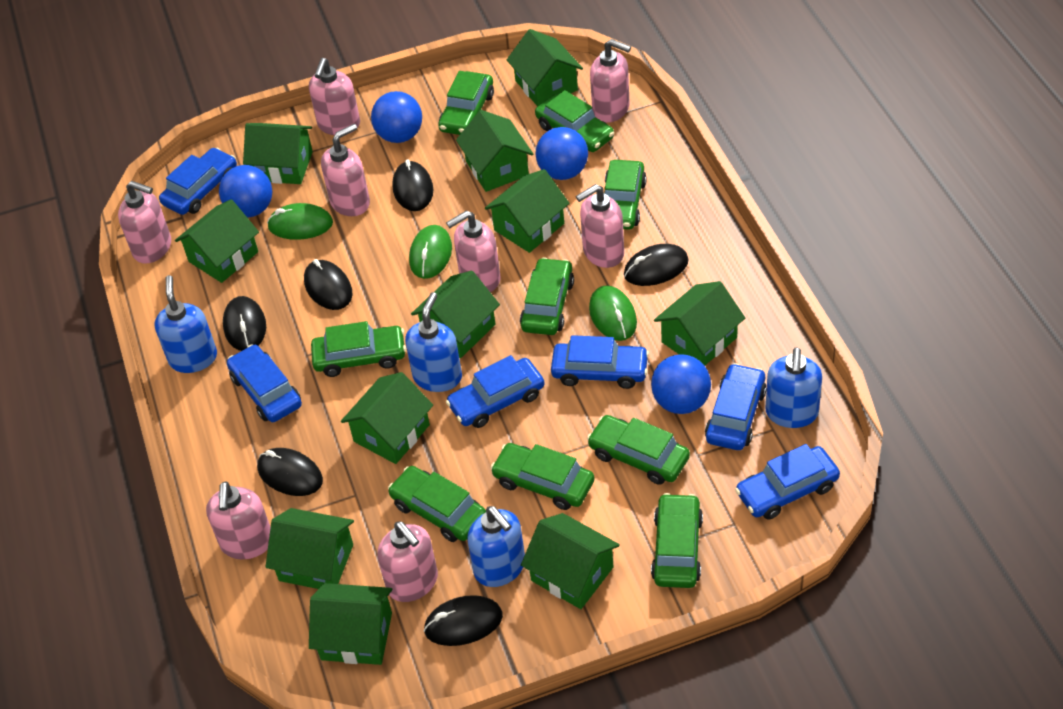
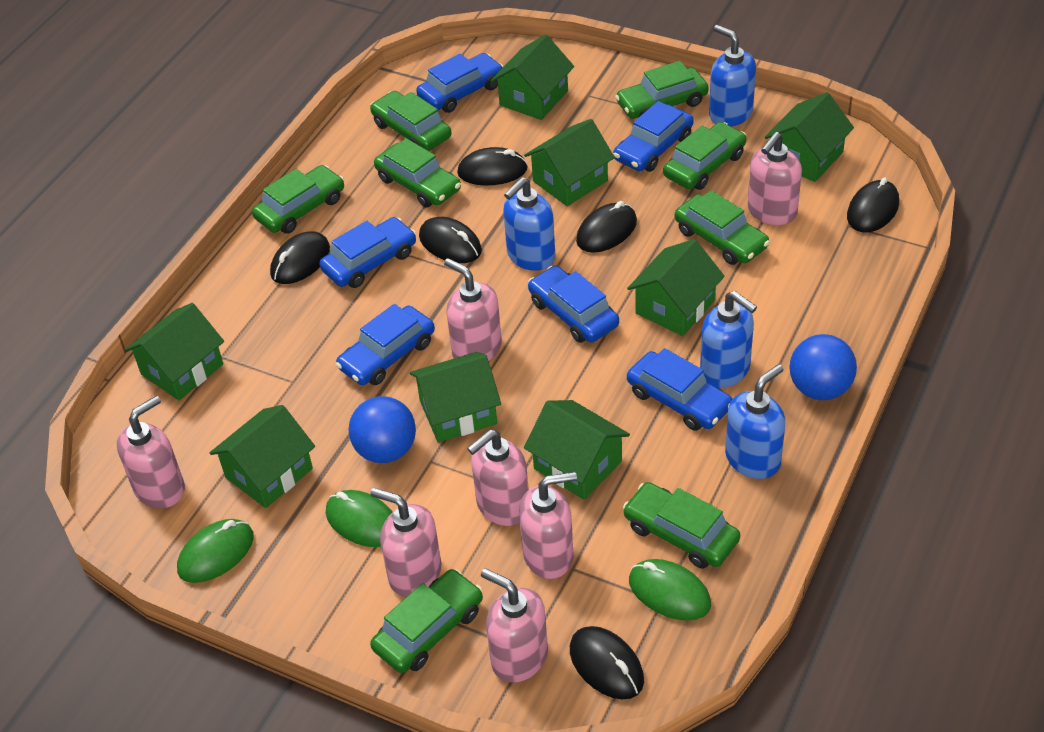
blue ball: [219,165,272,218] [371,91,422,143] [535,127,588,180] [651,354,711,414] = 4 -> [349,396,416,463] [789,334,857,400] = 2
green car: [311,321,406,377] [388,466,486,542] [438,71,494,135] [491,443,594,510] [520,257,574,335] [535,90,614,152] [587,415,690,485] [604,160,647,230] [651,493,703,588] = 9 -> [252,165,344,234] [370,91,451,151] [370,569,483,673] [374,138,461,208] [615,61,709,119] [623,482,740,569] [663,122,746,190] [675,190,770,265] = 8
green house: [175,199,259,283] [243,123,313,184] [266,508,354,589] [309,583,392,665] [341,372,433,464] [411,271,500,358] [456,110,533,192] [485,169,569,253] [507,29,583,107] [521,513,620,609] [654,281,745,366] = 11 -> [125,303,224,400] [210,405,315,508] [410,352,501,443] [490,35,574,120] [524,119,615,206] [524,400,630,500] [627,239,725,336] [765,92,854,182] = 8
pink soap dispenser: [118,181,171,264] [206,481,271,559] [309,58,360,135] [321,124,370,216] [377,521,438,602] [446,211,500,292] [576,184,624,268] [590,39,631,123] = 8 -> [117,396,185,508] [370,488,441,597] [444,258,502,361] [467,429,529,526] [481,568,548,683] [519,472,577,579] [747,132,802,225] = 7

